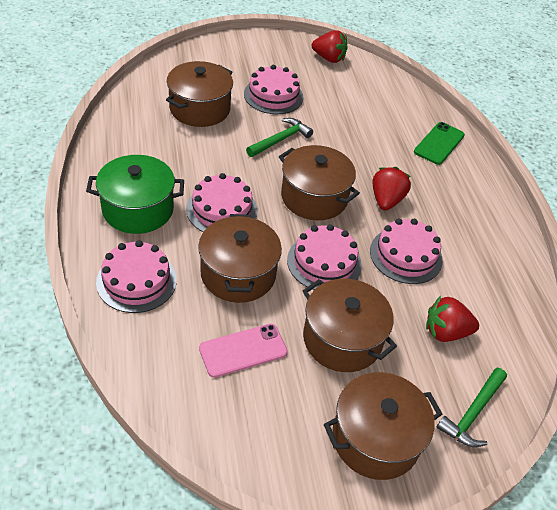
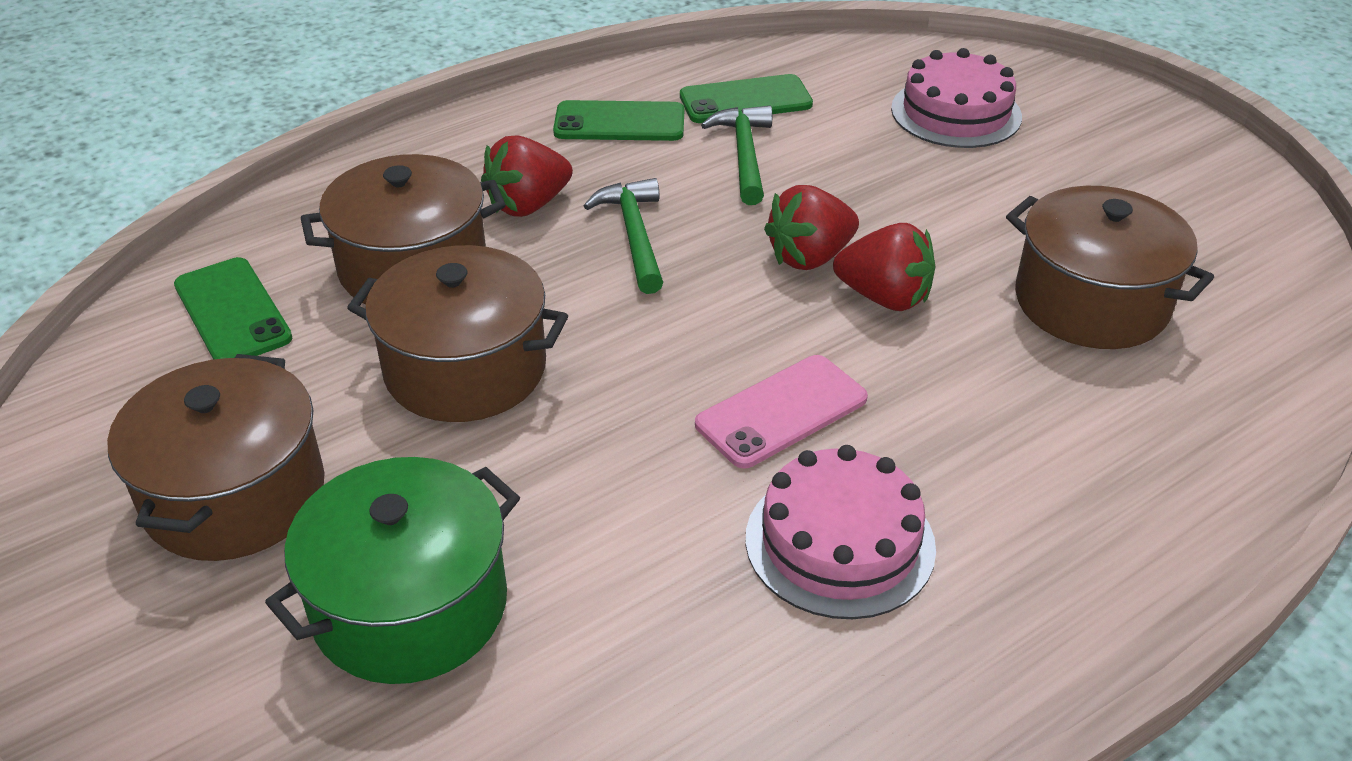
brown pot: [166,61,233,127] [198,214,282,303] [279,145,360,220] [303,279,397,372] [324,372,443,480] = 5 -> [107,354,325,561] [301,154,506,304] [347,245,568,422] [1006,186,1214,349] = 4
green phone: [414,122,465,165] = 1 -> [174,257,292,359] [553,100,684,141] [680,74,813,123] = 3
pink cake: [96,240,177,313] [186,173,258,232] [244,65,303,114] [287,224,362,290] [370,218,443,284] = 5 -> [746,445,936,619] [891,48,1022,148] = 2

